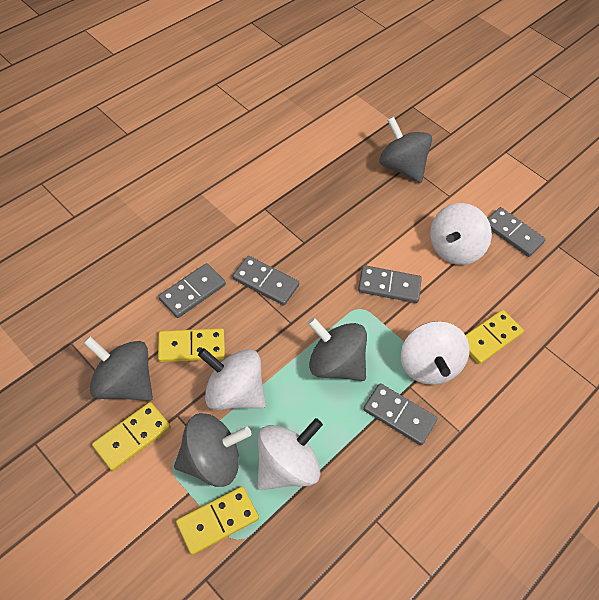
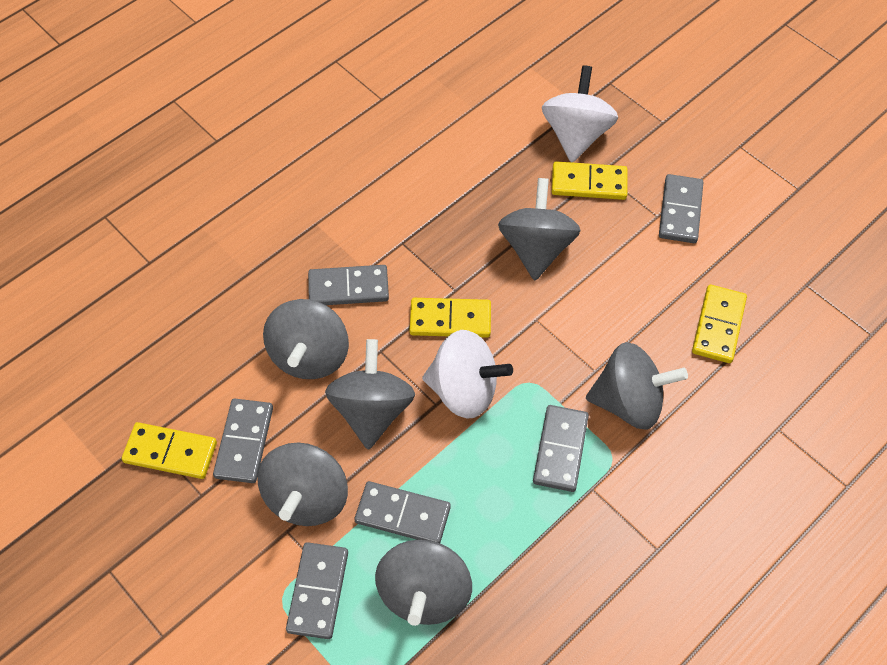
grey domino: [158,263,226,318] [233,256,299,306] [358,265,422,303] [363,383,438,445] [487,207,546,257] = 5 -> [213,399,273,483] [286,542,348,639] [308,265,389,305] [355,481,451,543] [533,405,589,492] [659,174,704,243] = 6
grey spinning top: [83,336,153,401] [174,413,252,487] [308,317,367,381] [379,117,432,183] = 4 -> [257,443,348,526] [263,299,349,379] [325,339,415,450] [375,540,472,626] [498,178,581,280] [586,342,688,430] = 6
white spinning top: [198,348,266,410] [257,418,323,490] [401,321,469,385] [430,203,492,265] = 4 -> [422,330,513,419] [542,66,618,162] = 2

